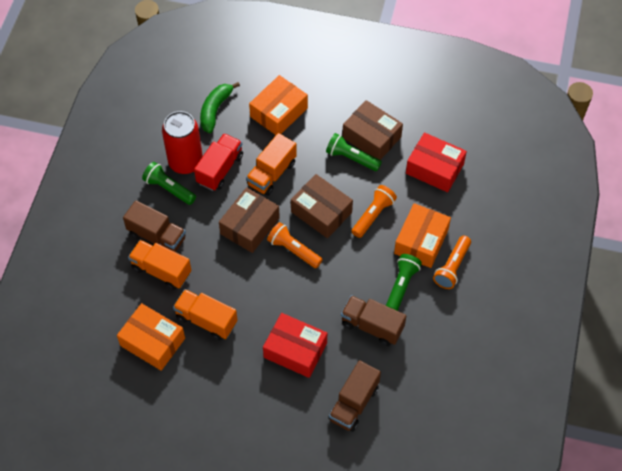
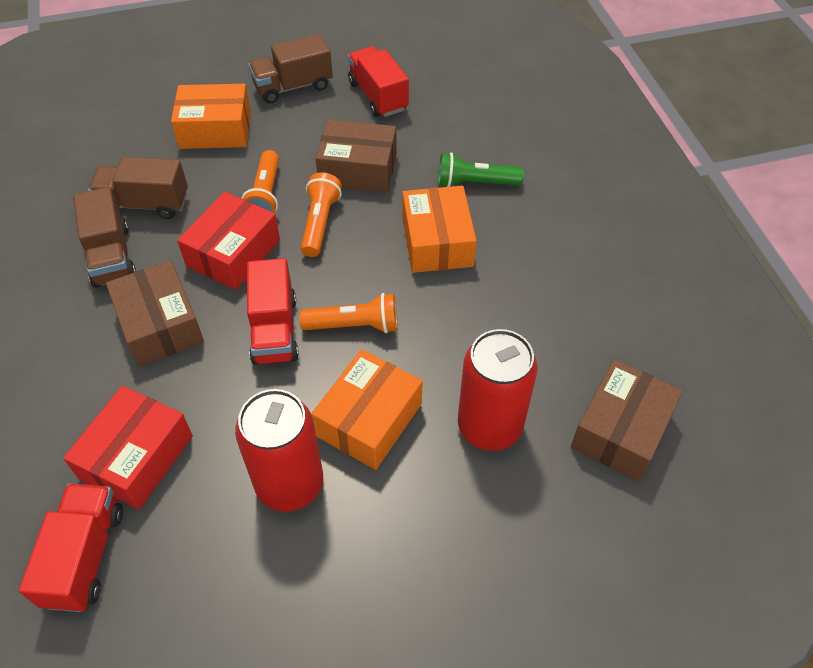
green banana: [200,82,240,133] = 1 -> none = 0
green flashlight: [142,162,196,205] [326,133,382,171] [386,254,422,311] = 3 -> [438,152,524,187] = 1
orange truck: [128,240,191,290] [173,289,237,340] [246,133,297,196] = 3 -> none = 0
red can: [162,111,203,174] = 1 -> [235,389,323,512] [458,329,537,451] = 2
red truck: [194,133,243,191] = 1 -> [19,484,123,612] [247,258,299,365] [348,46,409,117] = 3

